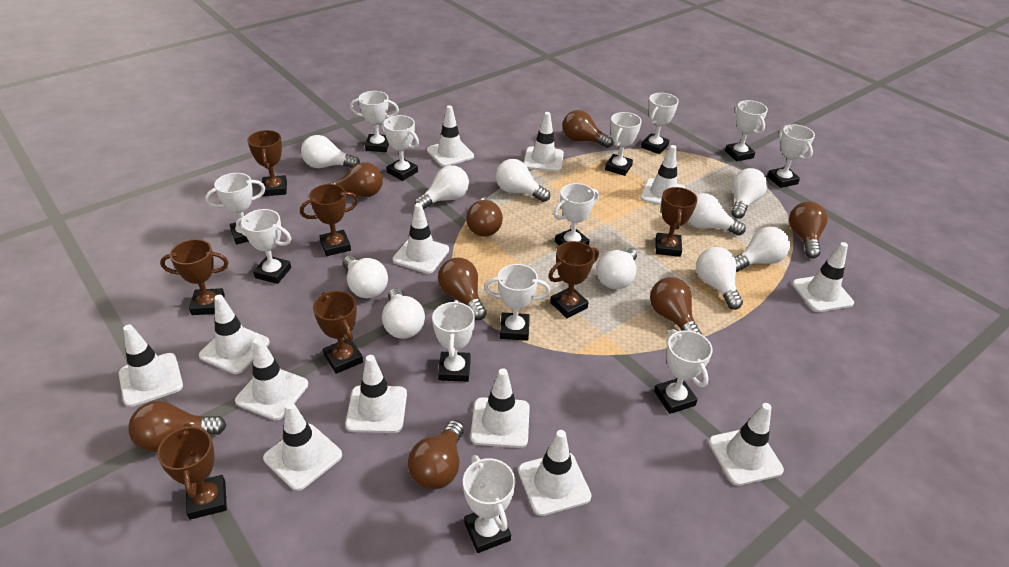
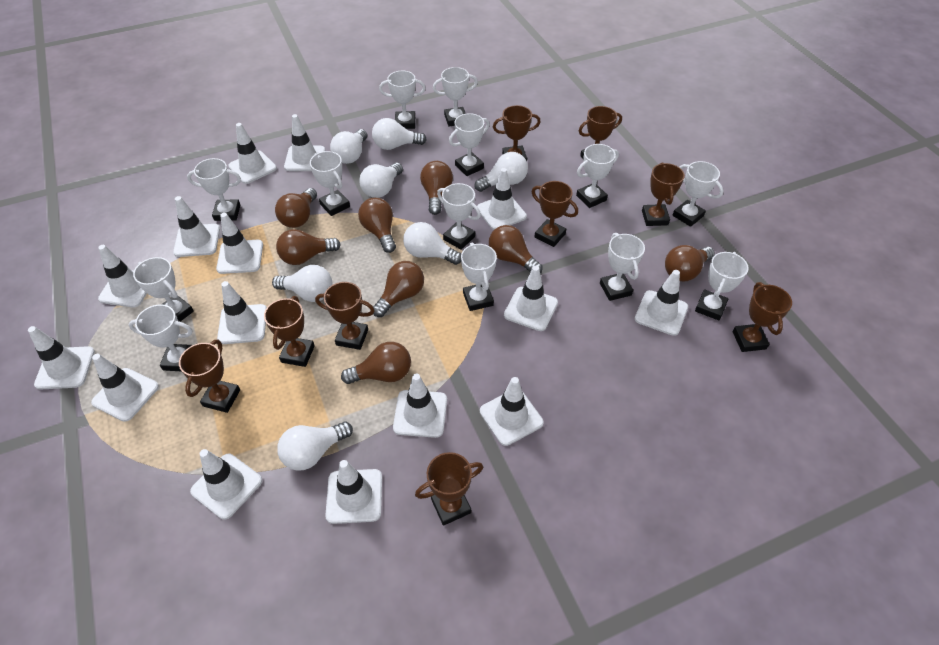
brown trophy: [157,423,227,520] [160,239,229,315] [247,130,287,196] [300,184,359,256] [313,291,363,374] [548,241,599,318] [655,187,698,257] = 7 -> [179,340,240,413] [264,296,315,367] [315,282,375,350] [415,452,483,526] [493,105,541,161] [531,181,578,247] [579,106,622,159] [642,162,685,226] [732,282,792,352] = 9
white light bulb: [301,135,360,168] [343,255,388,298] [382,288,425,339] [415,165,469,210] [496,159,550,202] [597,248,637,289] [688,193,746,236] [696,247,743,310] [731,168,767,219] [734,226,790,272] = 10 -> [272,265,332,302] [277,422,353,471] [330,129,367,164] [359,163,403,198] [372,118,427,150] [403,222,461,265] [474,152,528,192] = 7
white traffic cone: [118,324,183,407] [199,294,270,374] [235,338,308,420] [263,402,342,491] [345,355,407,433] [393,203,449,274] [427,105,474,167] [470,368,530,448] [518,430,592,516] [524,112,564,172] [640,145,686,205] [708,403,784,486] [792,242,854,312] = 13 -> [28,326,95,390] [91,354,159,422] [98,245,147,307] [173,196,220,257] [190,449,262,520] [216,213,263,274] [217,281,267,344] [228,123,277,184] [284,114,325,171] [325,460,382,524] [393,374,447,438] [477,168,527,230] [480,377,544,446] [504,266,558,331] [635,270,688,336] = 15

